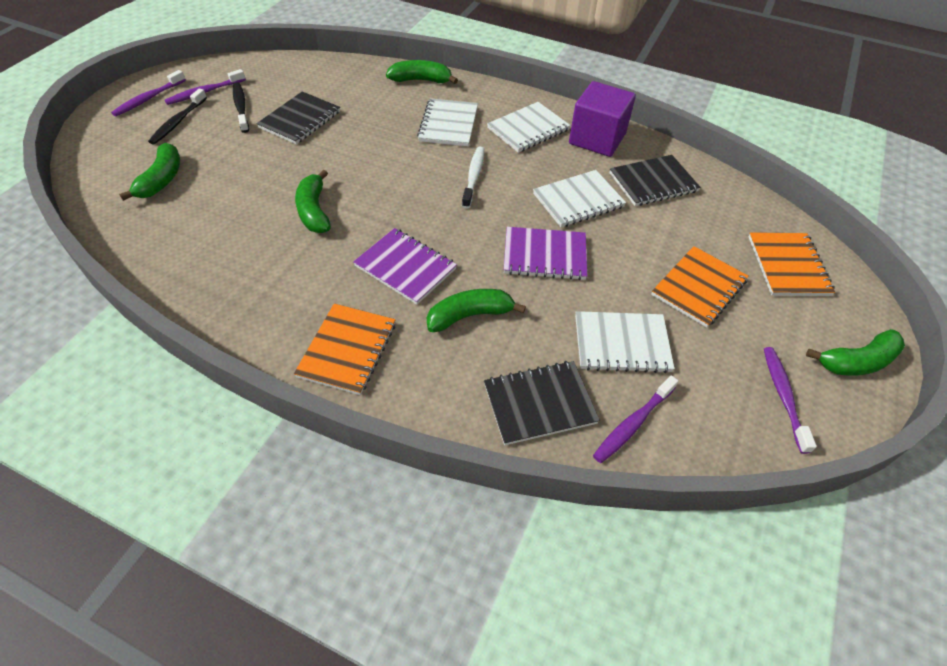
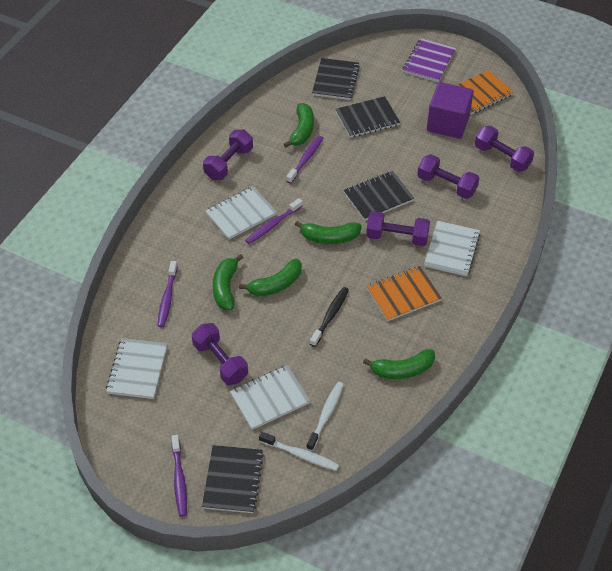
black notebook: [256,91,340,144] [484,361,600,445] [610,155,700,206] = 3 -> [202,445,264,513] [312,58,360,100] [336,96,400,138] [344,171,414,221] = 4
black toothbrush: [148,89,207,145] [233,82,249,133] = 2 -> [310,287,349,347] = 1
orange notebook: [294,303,395,395] [651,246,748,328] [749,232,835,296] = 3 -> [367,266,442,321] [456,70,513,115] = 2
purple dumbbell: none = 0 -> [192,323,248,385] [203,130,253,180] [366,211,430,246] [417,154,479,199] [475,126,534,172] = 5
purple notebook: [353,228,457,305] [504,227,587,280] = 2 -> [403,38,456,82] = 1
white toothbrush: [462,147,484,208] = 1 -> [259,432,339,471] [306,382,344,451] = 2

